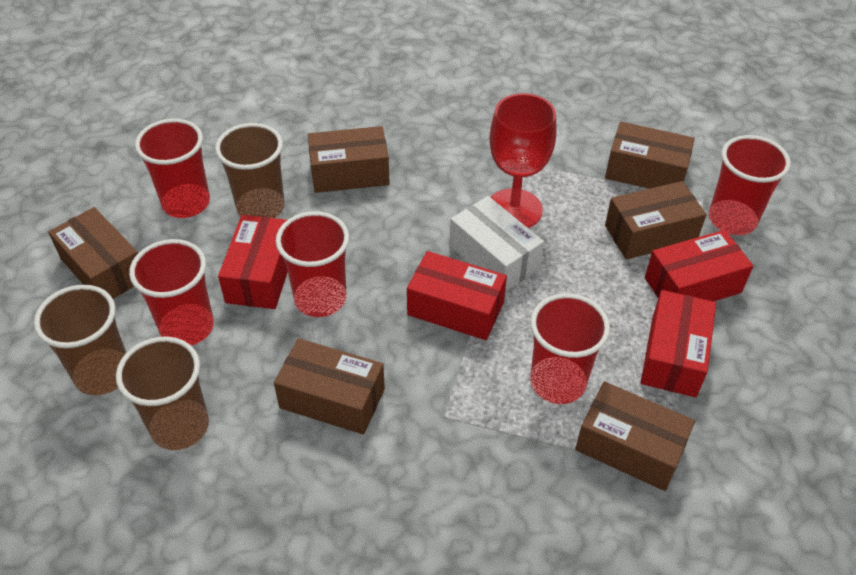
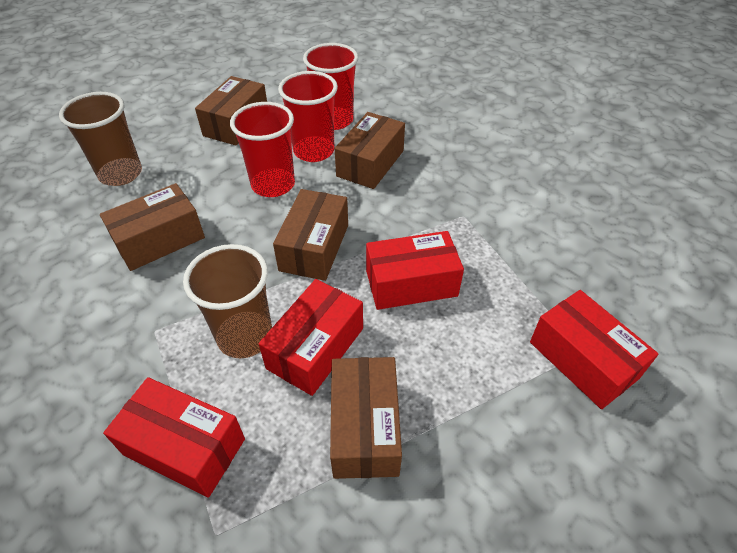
brown box: [48,207,138,299] [274,338,385,435] [308,126,390,193] [575,381,695,491] [605,122,695,189] [605,181,706,260] = 6 -> [100,183,205,271] [195,76,267,145] [273,189,348,281] [330,357,402,479] [335,112,405,189] = 5
brown cup: [34,285,126,395] [116,336,209,450] [215,123,285,218] = 3 -> [59,92,142,186] [183,244,272,358] = 2
red cup: [129,239,214,346] [135,119,210,218] [276,211,349,317] [530,293,610,404] [709,135,791,235] = 5 -> [230,102,295,197] [278,71,338,162] [303,43,358,130] = 3
red goblet: [490,93,557,228] = 1 -> none = 0
white box: [450,196,544,292] = 1 -> none = 0

